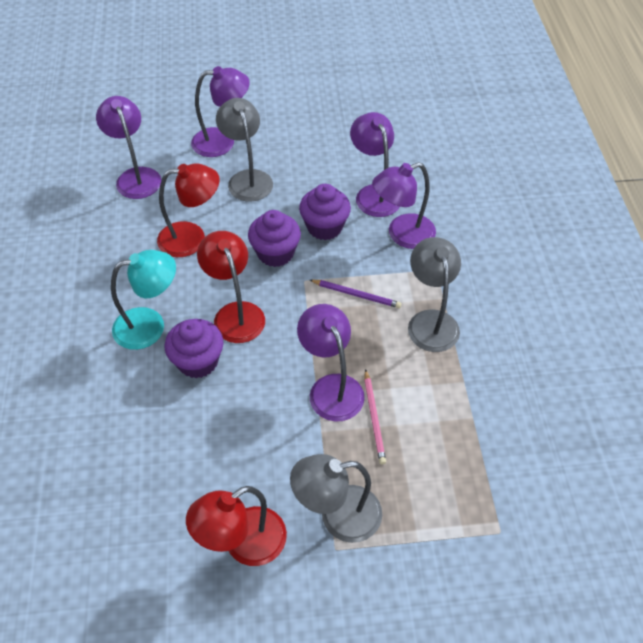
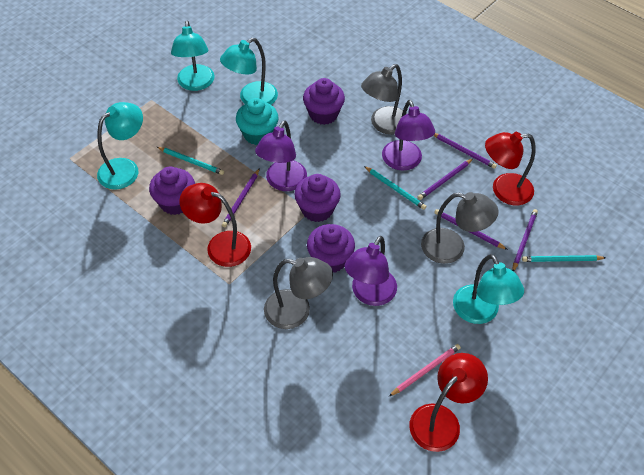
purple cupcake: [165,319,223,378] [248,210,301,267] [299,184,351,240] = 3 -> [149,166,195,215] [294,174,341,222] [303,78,345,125] [307,224,355,273] = 4
purple lamp: [96,96,161,199] [191,66,250,157] [297,304,365,421] [350,112,400,217] [372,162,436,249] = 5 -> [255,120,307,191] [344,236,397,306] [382,100,435,170] = 3
purple pencil: [310,280,401,308] = 1 -> [222,168,260,227] [418,158,473,200] [434,133,497,169] [434,209,508,250] [512,209,538,271] = 5
turquoise cupcake: none = 0 -> [236,98,279,145] = 1
turquoise lamp: [111,250,176,350] = 1 -> [97,102,143,190] [171,21,215,91] [220,38,278,105] [453,254,524,324] = 4
turquoise pencil: none = 0 -> [157,147,224,175] [364,166,427,210] [522,255,606,262] = 3

